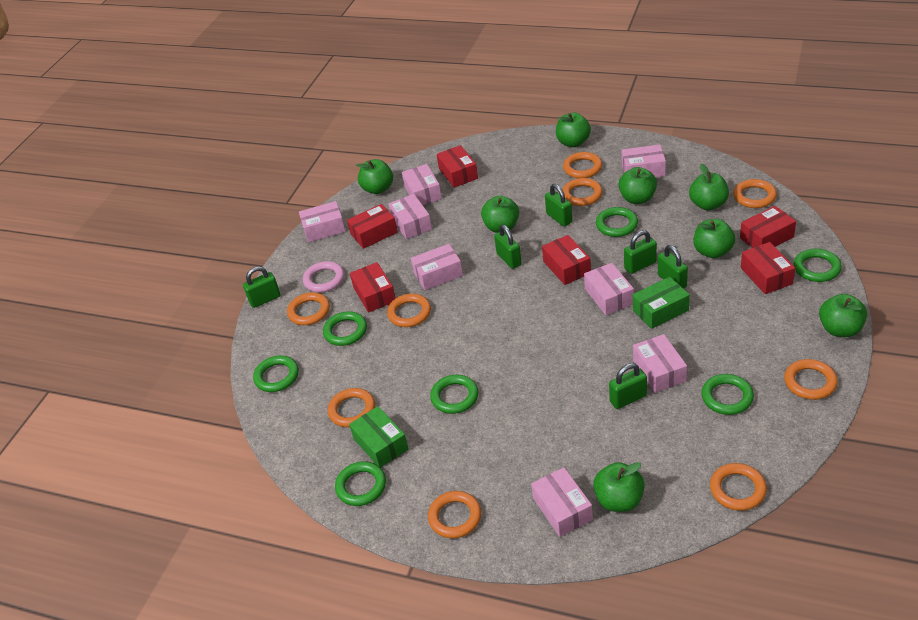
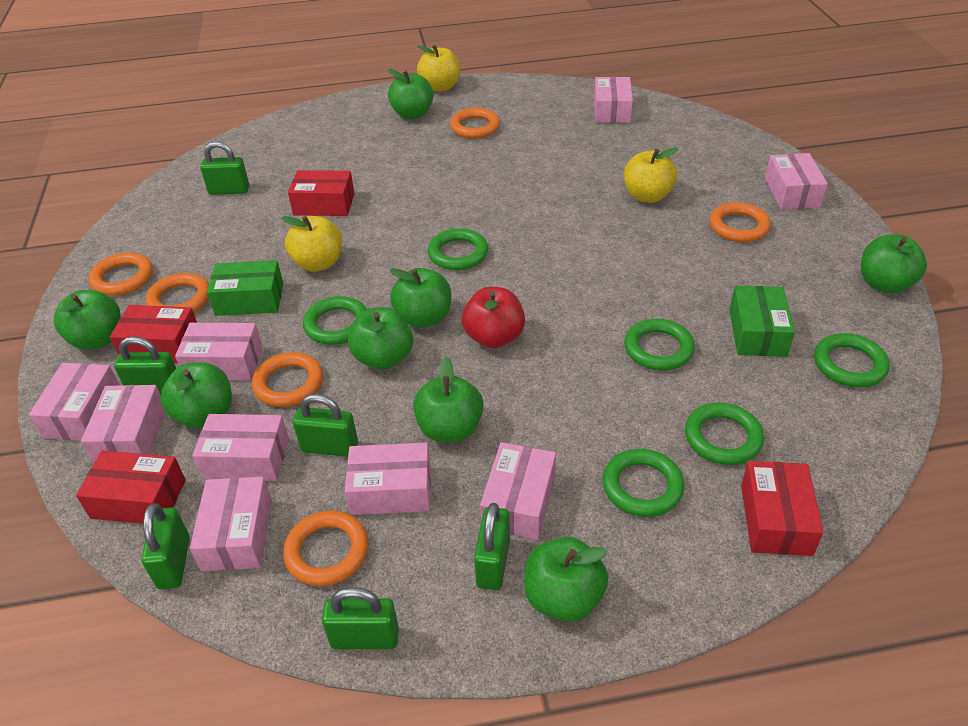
green ring: [253,356,299,392] [323,312,367,346] [335,461,386,506] [430,375,479,414] [596,207,638,237] [701,374,754,415] [794,249,842,282] = 7 -> [303,296,367,345] [428,228,488,270] [603,449,684,517] [624,319,695,370] [685,403,764,465] [814,333,890,387] = 6
orange ring: [287,292,330,325] [328,388,375,427] [387,294,431,327] [428,491,481,538] [563,152,602,178] [563,178,603,206] [710,463,767,511] [733,179,777,208] [784,359,838,400] = 9 -> [89,252,153,296] [146,273,209,313] [252,352,323,407] [283,510,369,586] [450,108,500,139] [710,202,771,242] = 6
pink box: [299,201,346,242] [388,194,432,239] [402,164,442,205] [411,244,463,290] [531,467,593,537] [584,263,634,315] [621,144,666,178] [633,334,687,393] = 8 -> [29,363,120,441] [81,385,165,464] [175,323,262,381] [190,477,272,571] [192,414,289,481] [345,442,431,515] [480,442,556,540] [594,77,633,123] [765,153,828,210] = 9
pink ring: [303,261,344,292] = 1 -> none = 0
red apple: none = 0 -> [462,287,525,348] = 1
red box: [347,204,398,249] [350,262,396,313] [436,145,478,188] [542,235,591,285] [740,206,796,248] [741,242,795,294] = 6 -> [76,451,186,524] [110,305,197,363] [288,170,355,216] [741,461,823,556] = 4
yellow apple: none = 0 -> [282,216,342,272] [417,45,460,92] [624,147,678,203] = 3

